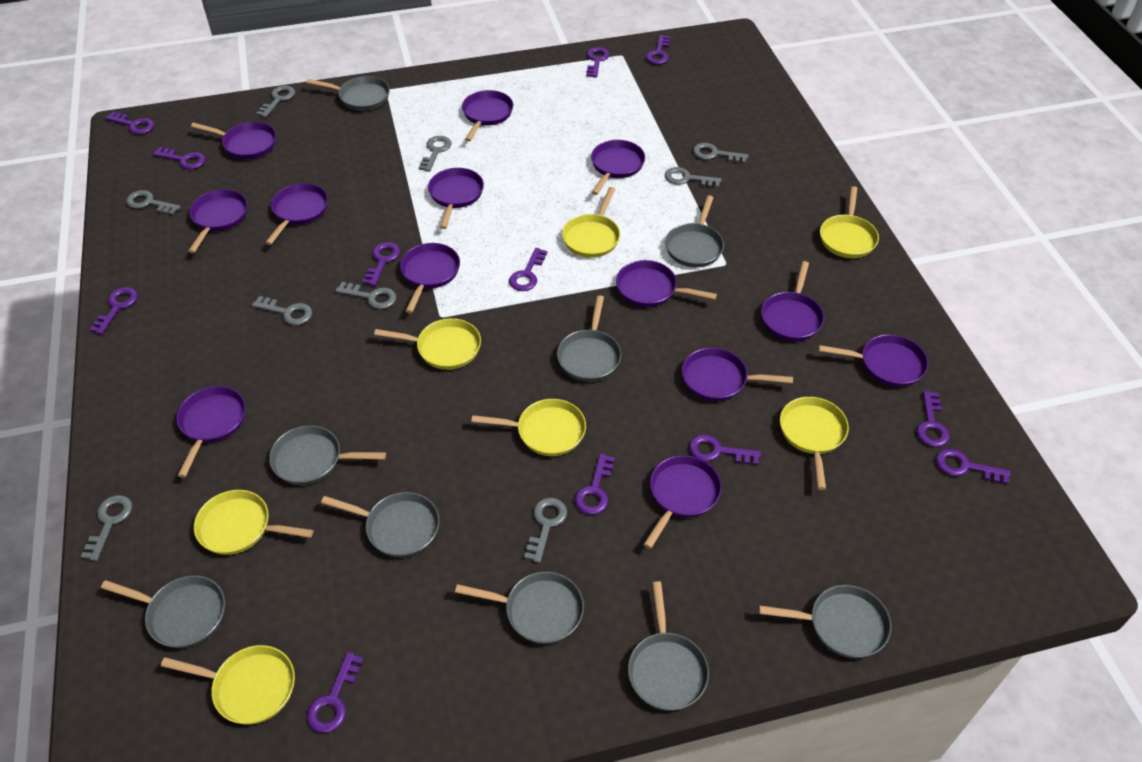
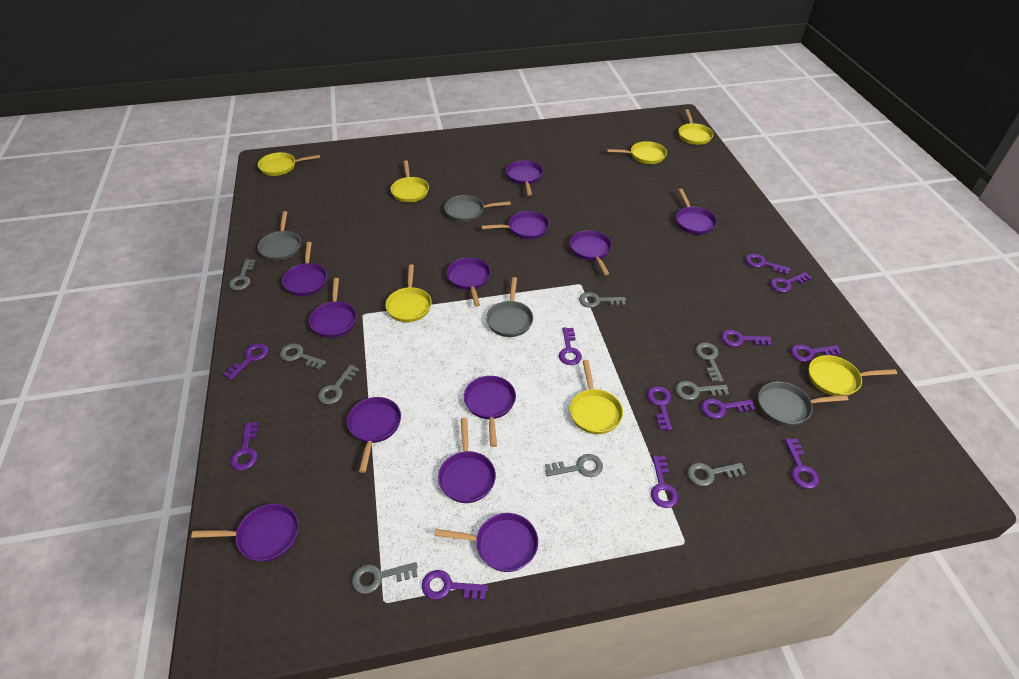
grey pan: [101,576,225,648] [269,425,386,485] [306,76,390,111] [321,492,440,557] [455,572,584,644] [557,295,621,382] [628,581,709,711] [665,195,724,267] [759,585,891,658] = 9 -> [258,211,301,261] [444,195,511,222] [486,277,533,337] [758,382,848,426] = 4
purple pan: [176,386,246,478] [188,189,248,253] [191,122,276,159] [265,183,328,245] [400,243,460,313] [428,168,484,229] [462,90,513,141] [591,140,645,195] [616,260,717,307] [643,455,722,549] [682,348,793,401] [761,261,824,341] [818,334,928,387] = 13 -> [191,504,299,562] [282,242,327,296] [309,278,357,338] [347,397,401,473] [434,513,538,572] [438,418,496,503] [447,258,491,307] [464,376,516,447] [481,211,549,239] [506,160,543,196] [570,230,612,275] [676,189,717,235] = 12

